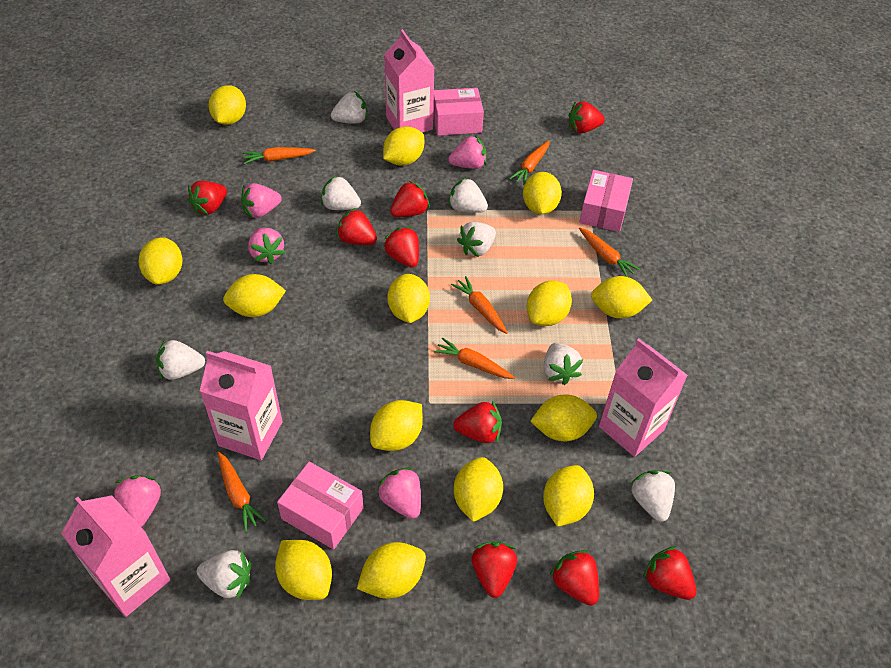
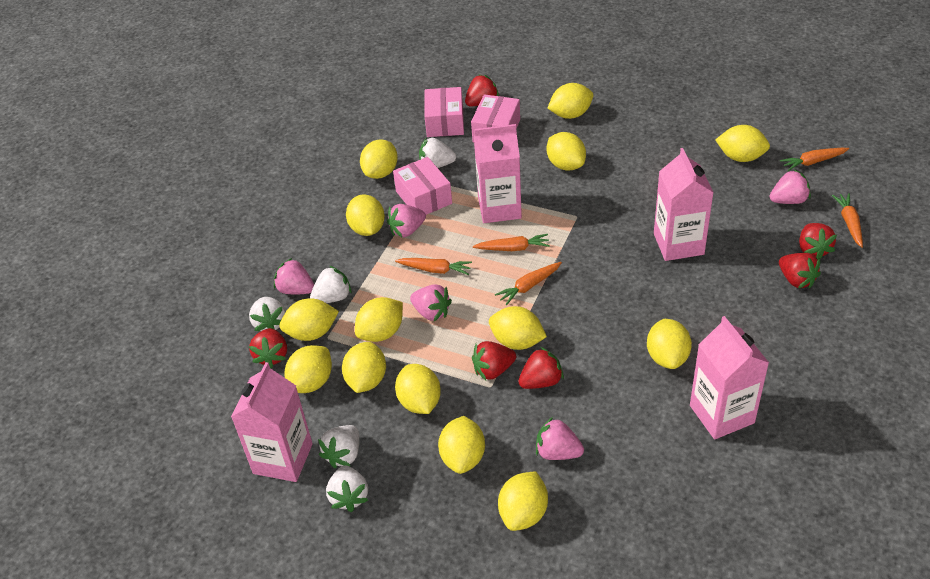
orange carrot: [218,452,266,532] [242,147,316,164] [434,338,515,379] [451,276,508,334] [509,140,550,185] [579,227,640,277] = 6 -> [395,258,472,275] [473,234,550,251] [495,262,562,305] [780,148,849,171] [832,193,863,248] = 5
red strawberry: [188,181,227,215] [336,208,377,245] [383,227,419,267] [390,181,430,217] [453,401,502,443] [471,541,517,598] [550,550,599,606] [569,101,605,133] [643,546,696,600] = 9 -> [249,328,287,368] [465,75,499,106] [472,341,516,380] [518,347,564,389] [779,253,821,289] [799,223,837,260] = 6
white strawberry: [156,340,205,380] [197,550,251,599] [321,175,361,210] [331,91,367,124] [448,177,488,213] [457,222,496,257] [544,343,583,385] [630,470,675,522] = 8 -> [249,297,286,331] [310,265,352,303] [318,425,359,468] [326,465,368,512] [419,137,456,168] = 5

